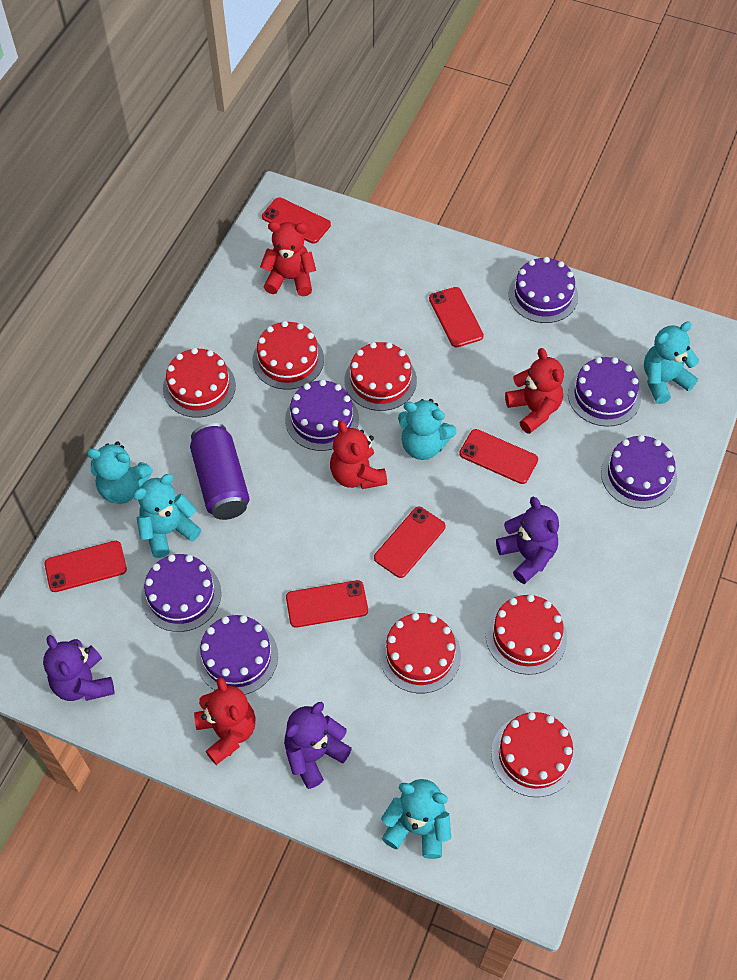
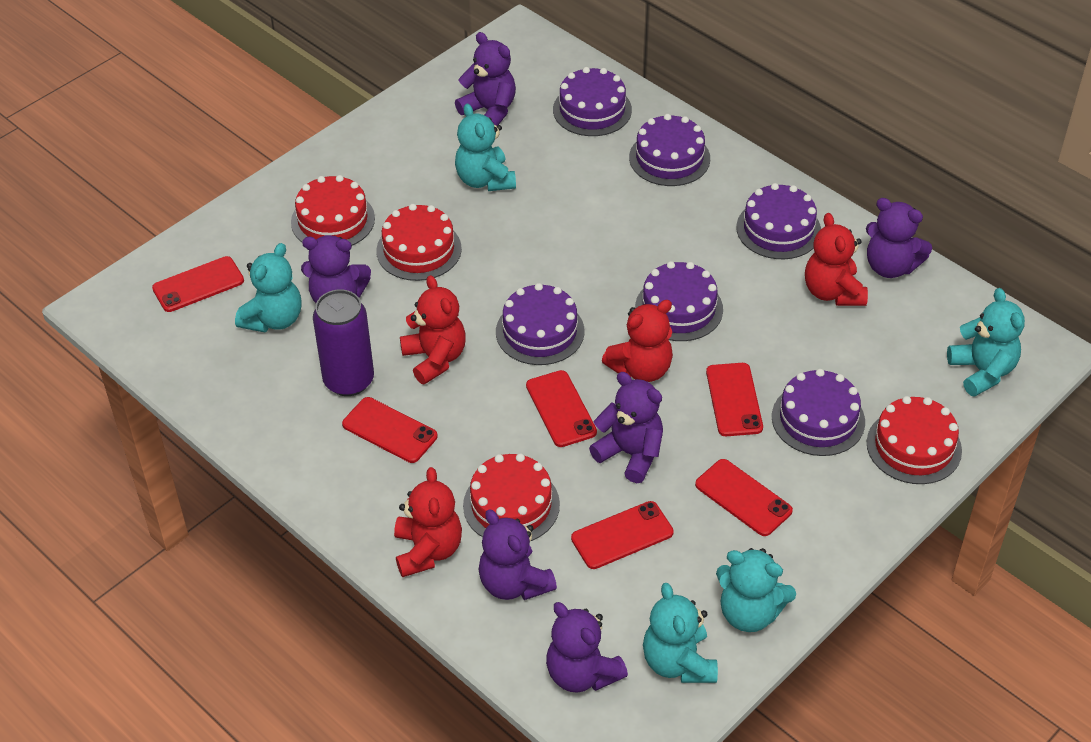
purple teddy bear: [43,635,114,701] [284,702,352,789] [496,497,559,584] = 3 -> [301,235,371,303] [455,32,516,126] [478,509,557,600] [546,602,628,693] [589,372,663,483] [866,198,932,278] = 6
red cake: [163,348,236,418] [252,321,324,390] [345,342,417,411] [379,613,461,693] [486,594,567,675] [491,712,577,797] = 6 -> [291,175,375,246] [376,204,462,281] [463,453,560,541] [867,396,962,484] = 4

